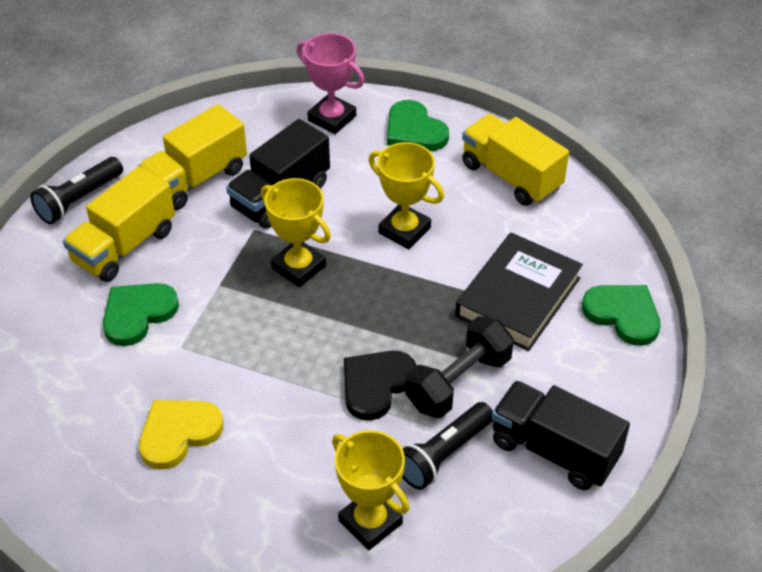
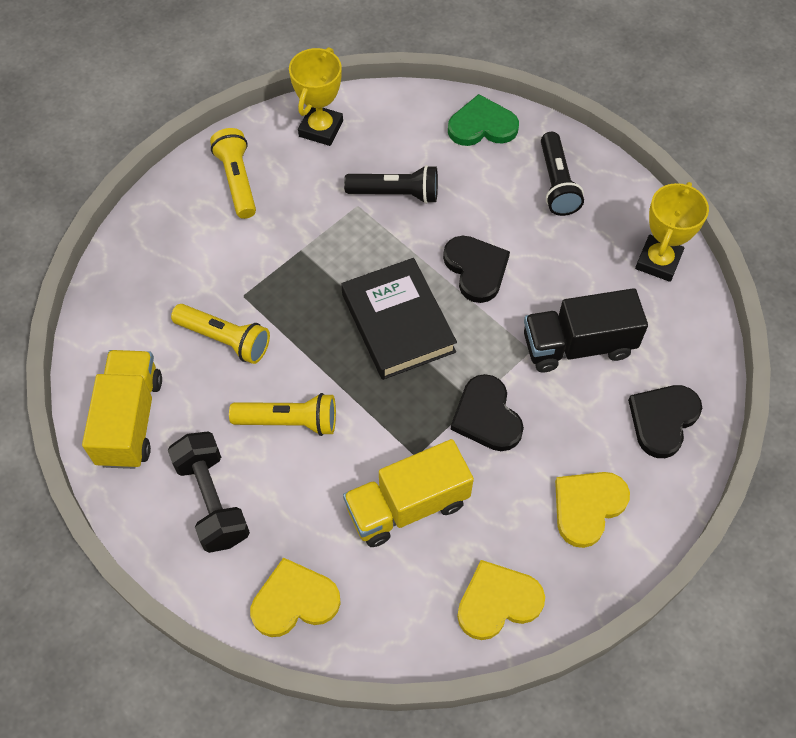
black heart: [344,351,417,421] = 1 -> [443,236,510,303] [450,374,524,451] [628,385,702,458] = 3
black truck: [226,119,330,229] [492,381,630,490] = 2 -> [524,288,648,373] = 1
green heart: [103,283,179,346] [387,100,449,151] [582,285,660,346] = 3 -> [448,94,519,146] = 1
pink trophy: [297,33,365,134] = 1 -> none = 0
yellow flashlight: none = 0 -> [171,304,270,364] [210,128,256,219] [229,393,336,436] = 3
yellow heart: [139,400,223,470] = 1 -> [250,557,341,637] [457,560,545,640] [555,472,630,548] = 3
yellow trophy: [261,178,331,287] [332,430,410,550] [368,142,444,249] = 3 -> [289,47,343,146] [635,182,709,282] = 2
yellow truck: [63,166,175,282] [138,104,247,210] [462,114,569,206] = 3 -> [82,350,162,469] [343,439,474,547] = 2

